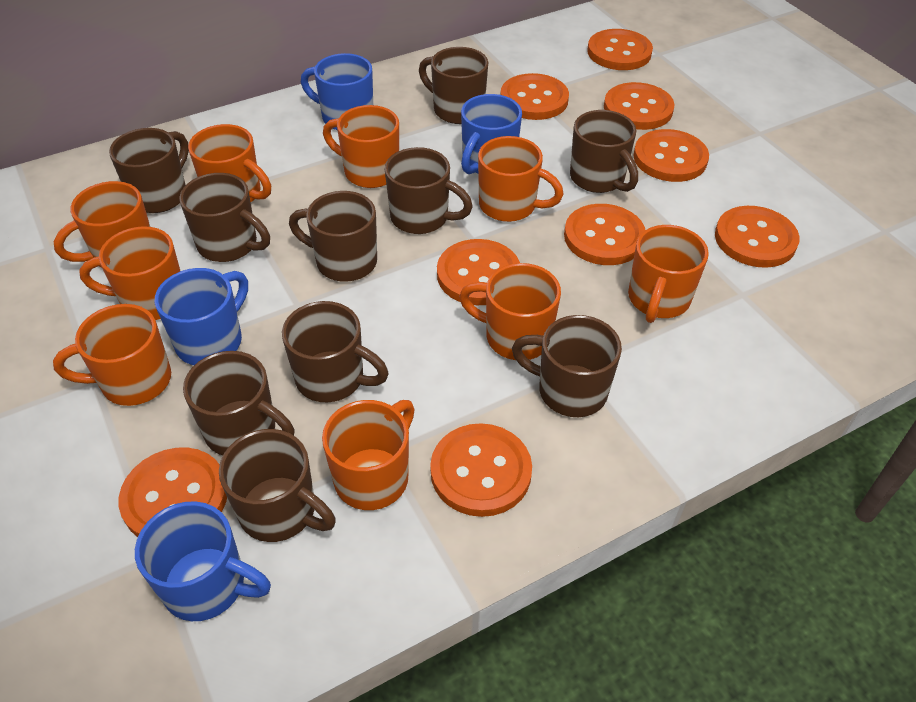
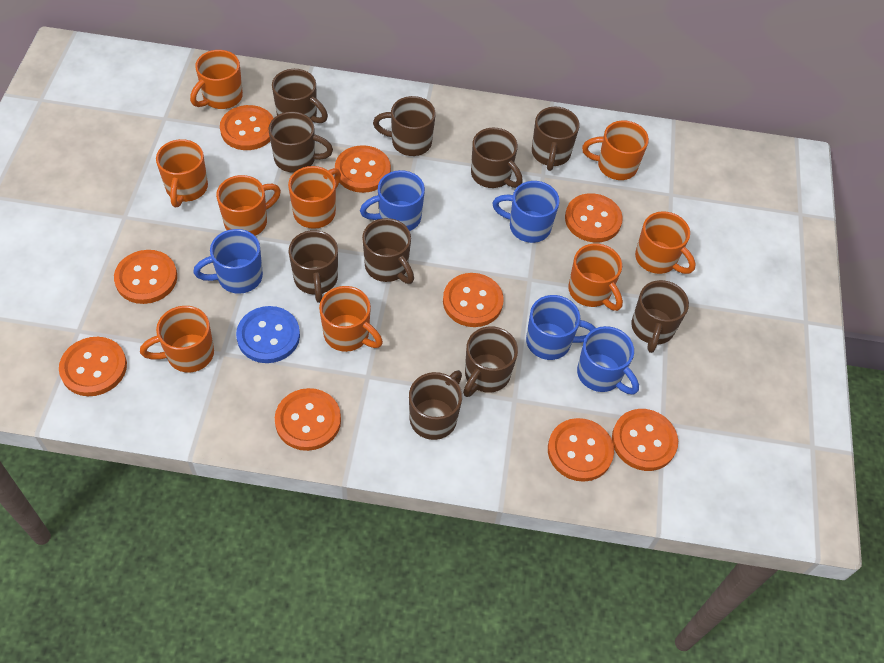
blue button: none = 0 -> [236,306,300,363] = 1
blue mug: [135,501,271,621] [155,268,248,365] [301,53,373,130] [461,94,522,174] = 4 -> [193,229,263,294] [360,170,425,231] [492,181,560,243] [526,295,595,360] [577,326,639,395] = 5

